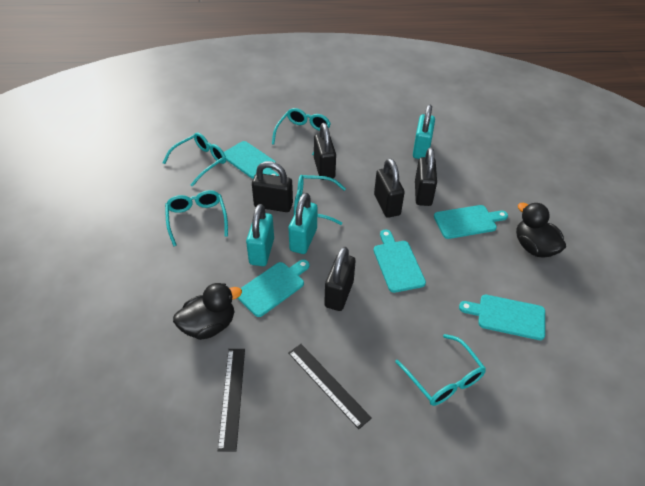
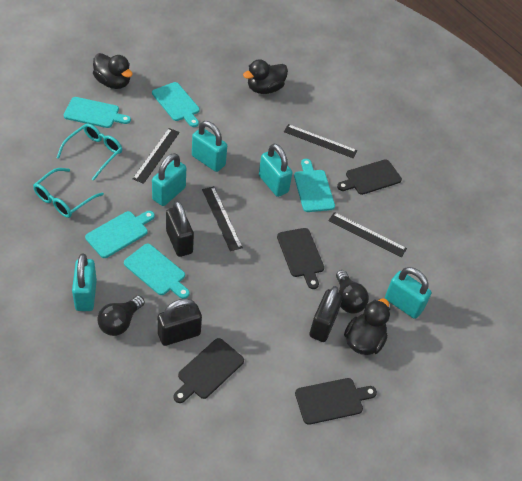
black cutting board: none = 0 -> [174,338,244,403] [277,228,324,289] [295,378,377,425] [337,159,402,195] = 4
black duck: [173,283,242,340] [516,203,566,258] = 2 -> [93,53,133,89] [243,59,288,94] [344,298,390,355] = 3
black light bulb: none = 0 -> [97,296,145,336] [336,270,369,314] = 2
black padlock: [252,161,293,212] [314,123,336,180] [324,247,356,311] [374,158,405,218] [415,148,437,206] = 5 -> [158,298,202,346] [166,201,194,257] [309,286,343,342] = 3
black ruler: [218,349,245,452] [288,344,372,429] = 2 -> [133,128,180,184] [202,186,243,251] [284,124,357,158] [328,212,407,257] = 4
turquoise glasses: [163,133,226,187] [165,190,228,246] [272,108,331,155] [294,175,346,225] [395,334,486,406] = 5 -> [33,168,104,218] [57,123,122,181] = 2
turquoise padlock: [246,204,274,266] [288,193,317,254] [413,104,435,159] = 3 -> [72,254,97,311] [152,153,186,206] [192,121,227,172] [259,144,293,197] [385,267,432,319] = 5

